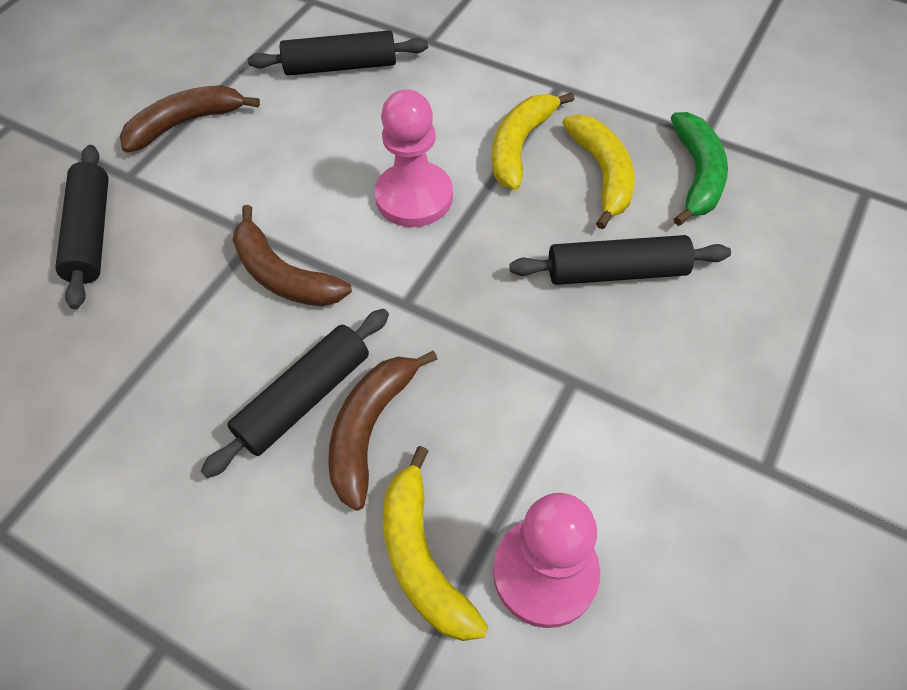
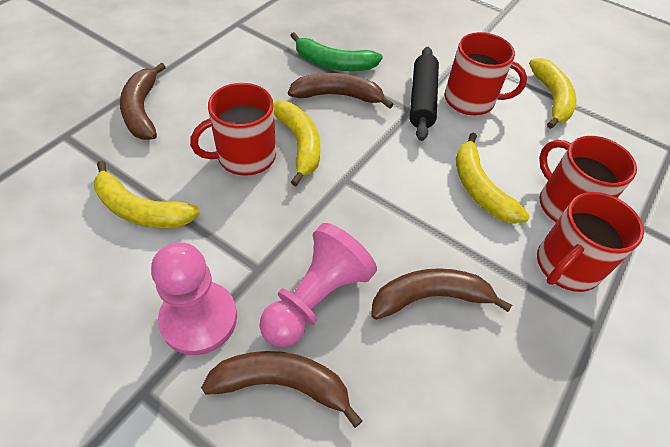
black rolling pin: [55,145,108,309] [200,309,389,478] [248,30,428,75] [509,235,731,285] = 4 -> [410,47,439,141] = 1
brown banana: [120,85,260,153] [233,205,352,306] [328,350,438,511] = 3 -> [120,63,166,140] [201,351,363,428] [288,73,394,109] [371,268,512,320] = 4
red mug: none = 0 -> [190,83,276,176] [444,32,527,115] [537,192,644,292] [539,136,637,222] = 4
yellow banana: [383,446,488,641] [492,92,575,190] [562,114,635,229] = 3 -> [94,161,200,228] [273,101,320,186] [456,132,530,224] [529,58,576,129] = 4

